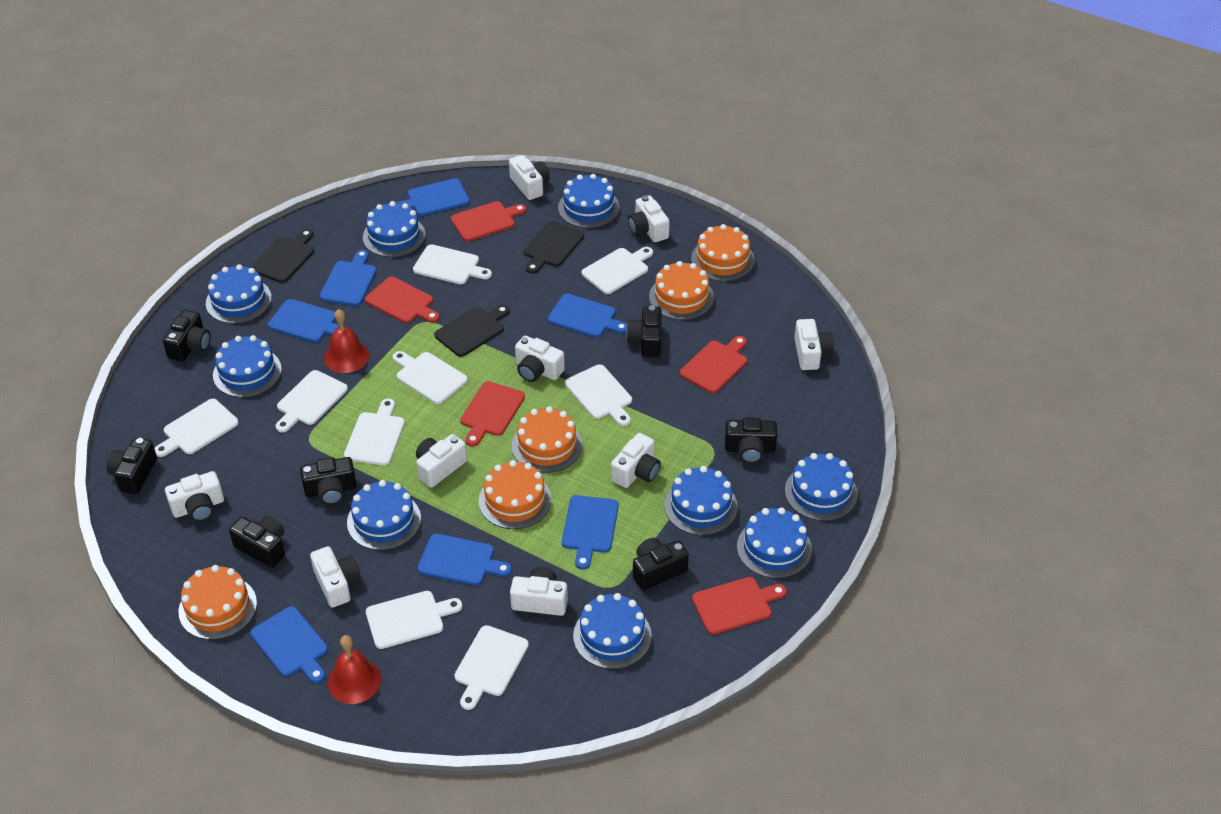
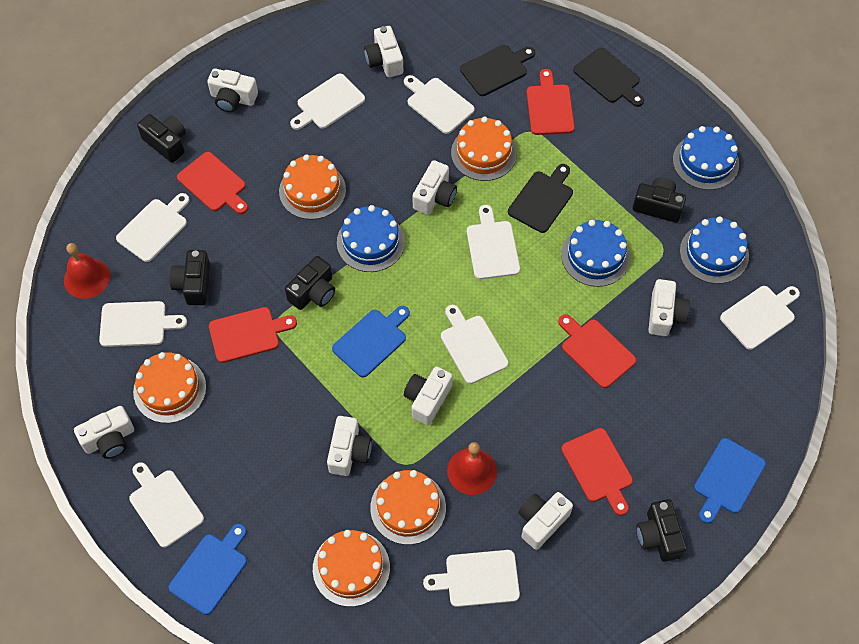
black camera: [107,438,157,495] [163,310,211,361] [229,516,285,568] [300,457,357,505] [626,305,662,357] [633,538,689,590] [725,418,777,464] = 7 -> [137,114,186,163] [169,250,210,305] [285,256,335,310] [632,177,686,223] [636,499,687,562] = 5
blue cake: [206,264,272,324] [213,335,282,397] [347,480,421,550] [363,201,425,257] [558,174,619,228] [573,593,652,669] [664,466,738,535] [737,507,812,578] [785,453,858,521] = 9 -> [337,205,405,272] [561,220,630,287] [673,126,739,190] [680,216,749,284] = 4
blue cutting board: [250,606,328,683] [268,299,339,343] [320,250,377,306] [396,178,470,216] [417,534,512,586] [548,293,627,338] [562,495,619,570] = 7 -> [169,524,247,615] [332,306,410,377] [694,438,766,524] = 3
white camera: [165,471,224,522] [310,546,361,608] [416,434,467,488] [509,155,550,200] [510,567,568,616] [515,336,565,382] [611,433,661,488] [628,195,670,242] [794,319,834,370] = 9 -> [74,406,134,459] [207,69,258,112] [327,416,372,476] [364,26,403,77] [404,367,453,425] [412,160,457,215] [518,492,573,550] [648,279,690,336] = 8

